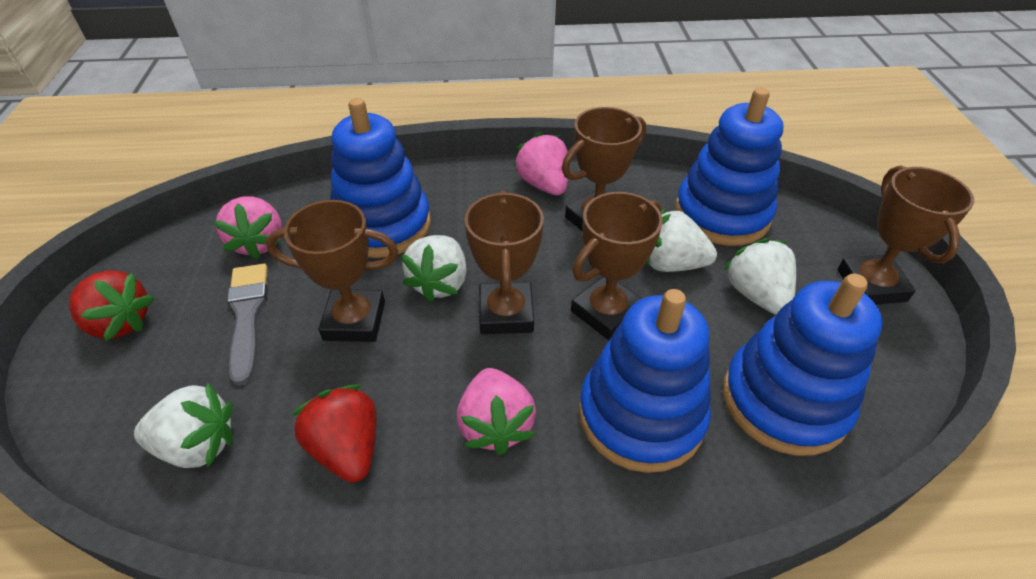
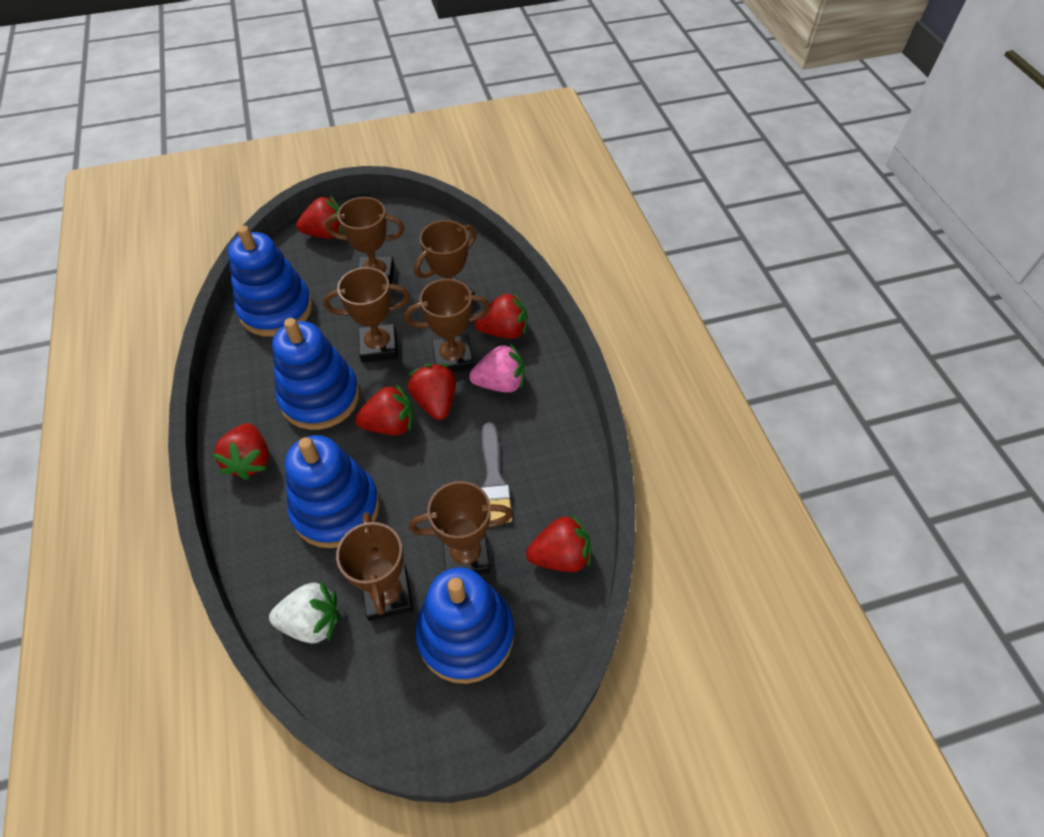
brown trophy: [266,200,398,342] [465,191,544,334] [562,107,646,232] [571,192,663,340] [837,166,974,304] = 5 -> [324,267,410,363] [325,197,405,284] [336,512,413,621] [404,279,490,373] [408,481,513,574] [414,220,476,302] = 6
pink strawberry: [213,196,282,260] [457,368,536,455] [514,132,568,195] = 3 -> [469,343,524,393] = 1
red strawberry: [69,270,154,341] [291,384,376,483] = 2 -> [212,423,269,480] [296,196,342,239] [355,384,413,435] [408,364,456,420] [475,292,527,339] [526,514,591,572] = 6
white strawberry: [134,382,233,468] [401,235,467,303] [646,208,717,272] [723,238,796,315] = 4 -> [269,581,339,643] = 1

